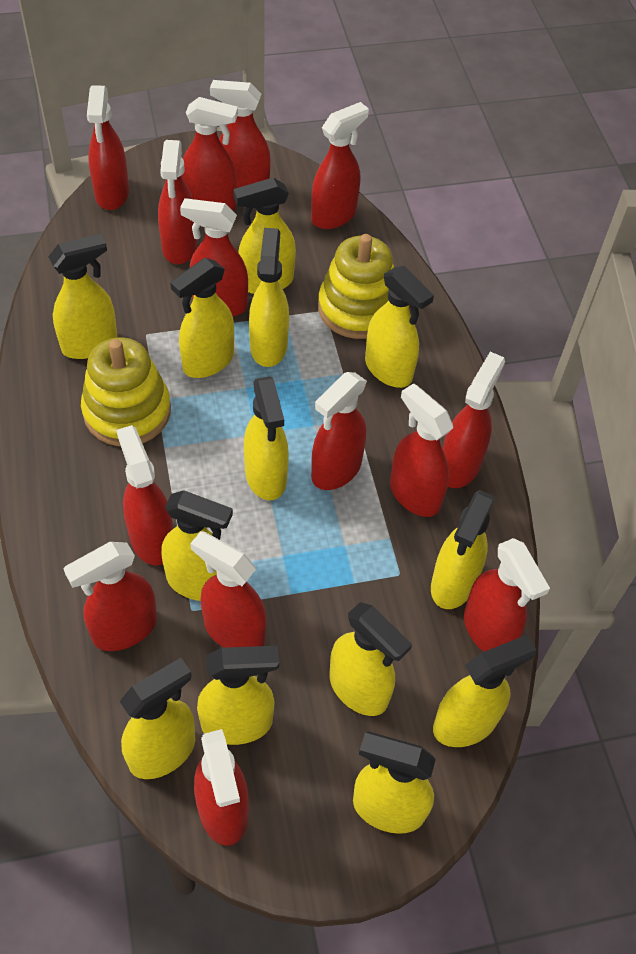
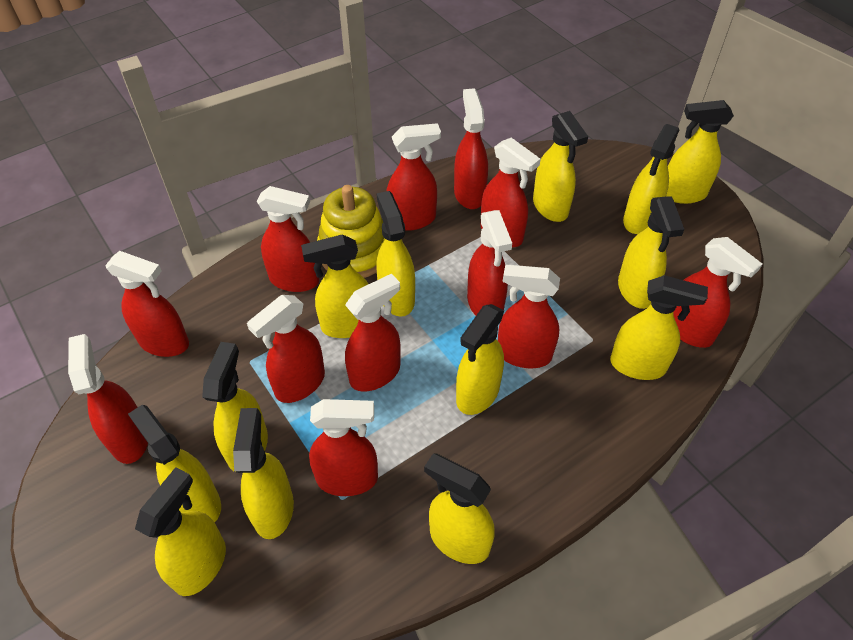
red spray bottle: [63,542,157,651] [87,85,129,210] [116,425,173,566] [158,140,197,264] [180,198,248,316] [181,97,238,210] [190,531,267,648] [194,729,249,846] [210,80,271,188] [311,102,369,229] [311,372,367,490] [390,383,453,517] [442,352,505,488] [464,538,550,652] = 14 -> [68,334,148,464] [105,251,189,357] [247,295,325,403] [257,186,319,292] [309,399,378,496] [345,274,401,392] [386,123,441,231] [454,88,488,209] [467,210,512,315] [481,138,541,247] [498,265,560,368] [674,237,762,348] = 12
yellow stacking toy: [81,337,171,446] [318,234,394,339] = 2 -> [317,185,385,278] = 1

